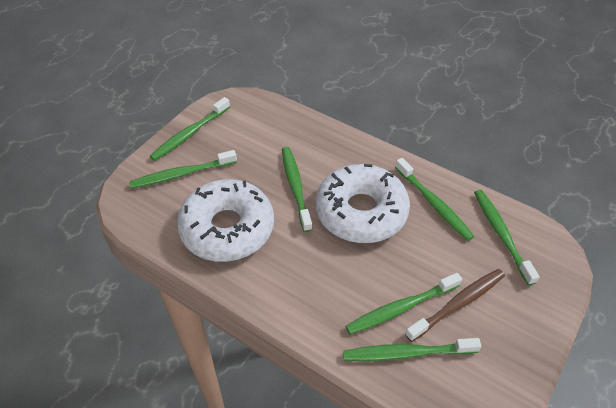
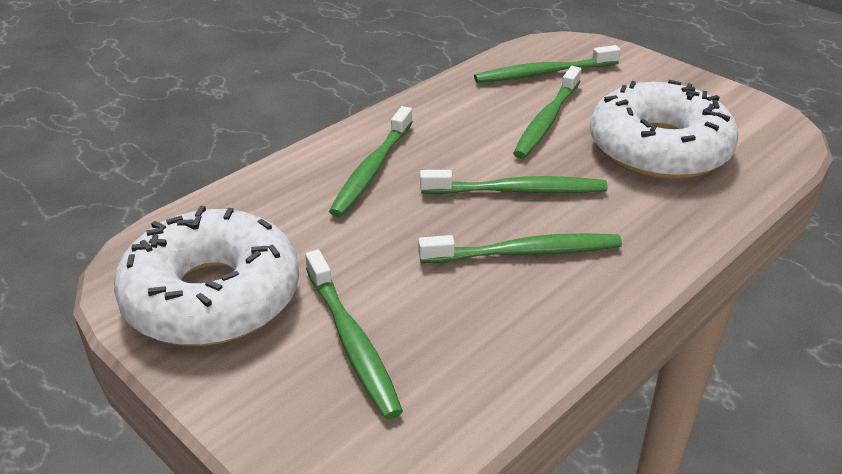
brown toothbrush: [405,269,505,342] = 1 -> none = 0
green toothbrush: [129,150,237,189] [150,97,230,161] [282,147,312,232] [343,338,481,361] [345,273,462,334] [395,158,474,241] [474,190,540,285] = 7 -> [305,250,403,419] [329,106,413,217] [418,233,622,263] [420,170,608,194] [474,45,621,83] [513,66,581,159] = 6

